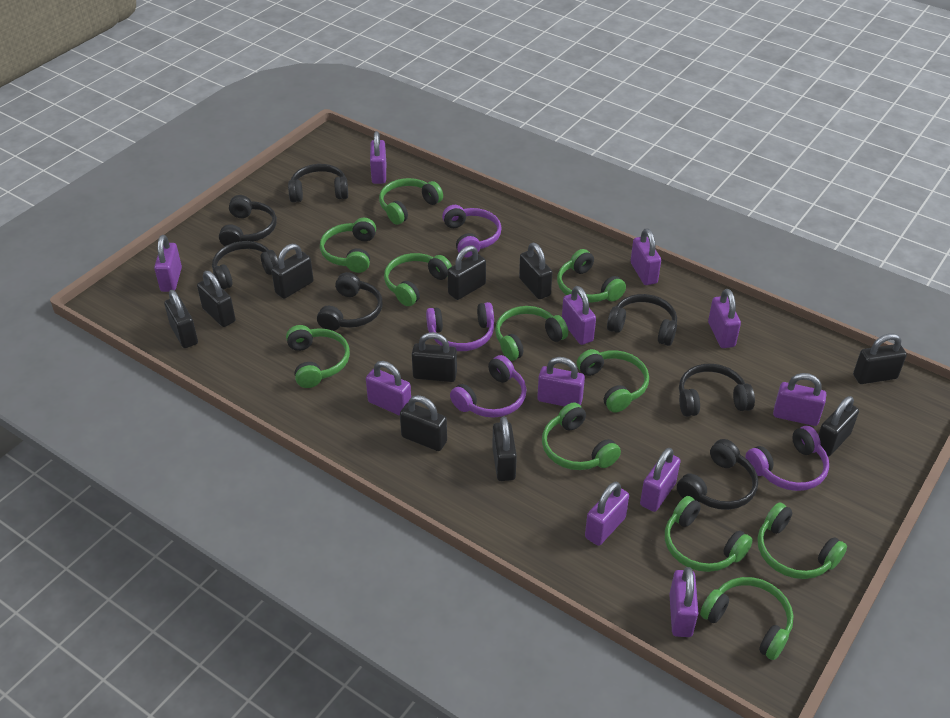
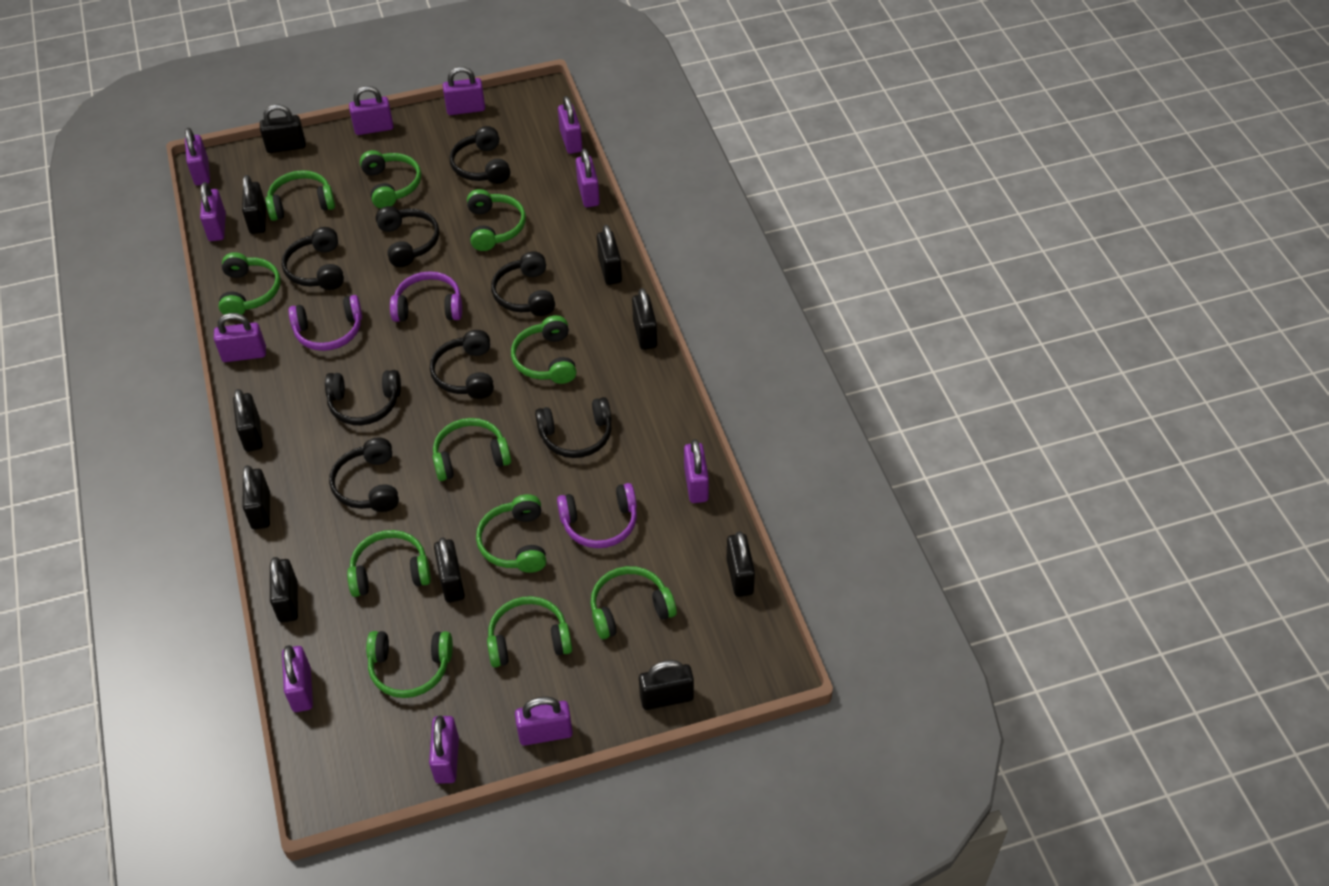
black headphones: [212,241,278,290] [219,195,277,246] [288,164,348,202] [317,272,383,331] [607,294,677,346] [677,439,758,510] [679,364,755,417] = 7 -> [282,227,344,290] [325,370,401,425] [329,438,399,512] [375,206,440,267] [430,330,494,399] [450,126,511,184] [491,251,555,316] [535,397,612,458] = 8
purple headphones: [426,302,494,351] [442,205,502,258] [450,355,527,418] [746,426,829,491] = 4 -> [288,295,362,351] [390,271,462,322] [557,483,637,548] = 3

